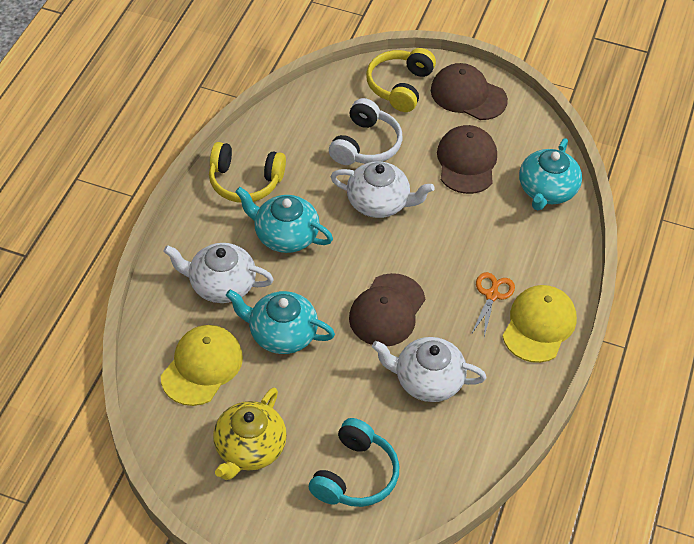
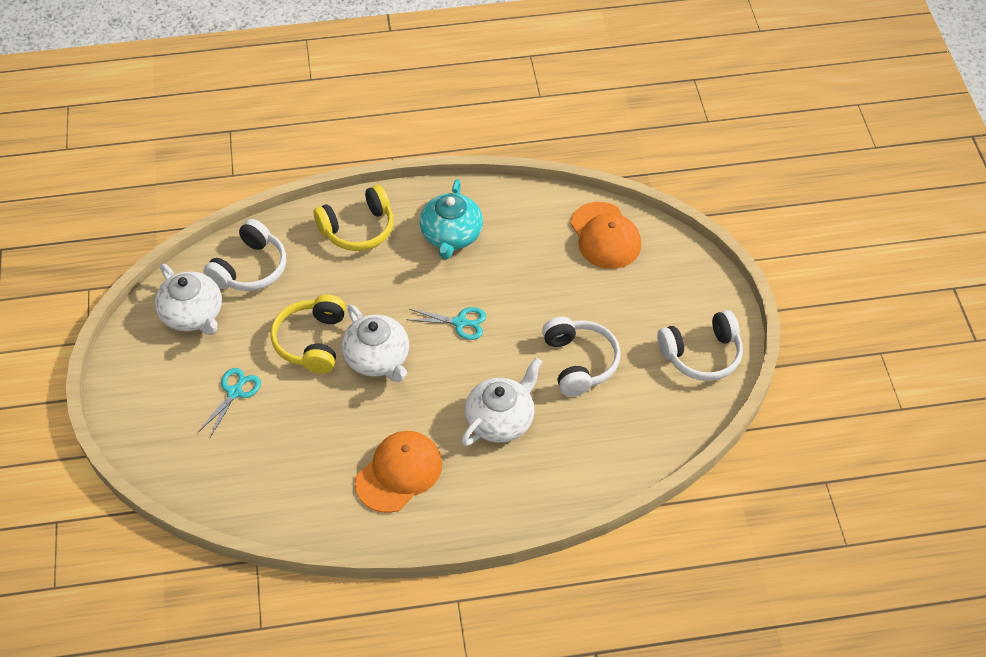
brown cap: [349,273,425,346] [431,63,508,120] [437,125,497,194] = 3 -> none = 0
orange cap: none = 0 -> [355,431,442,513] [570,202,641,269] = 2
orange scissors: [472,272,515,337] = 1 -> none = 0
turquoise headphones: [309,418,399,507] = 1 -> none = 0
turquoise scissors: none = 0 -> [198,368,261,437] [406,307,486,340] = 2
turquoise teapot: [226,290,335,354] [235,187,333,253] [519,138,582,211] = 3 -> [420,179,483,259] = 1
white headphones: [329,98,403,165] = 1 -> [203,219,286,291] [542,317,621,397] [657,310,743,381] = 3
yellow cap: [161,325,243,406] [503,285,577,363] = 2 -> none = 0
yellow teapot: [213,387,287,480] = 1 -> none = 0

